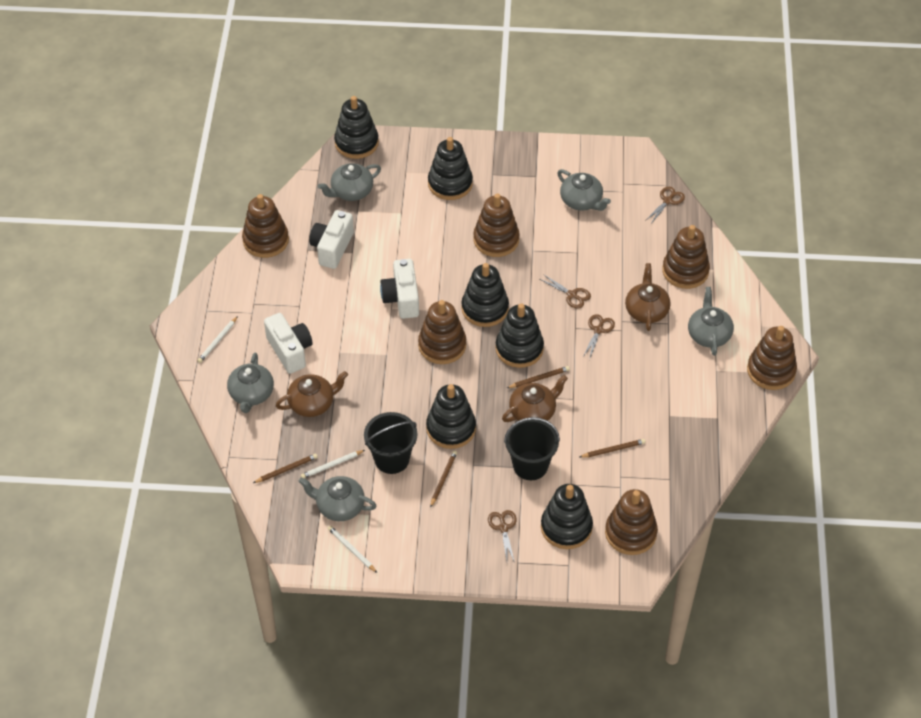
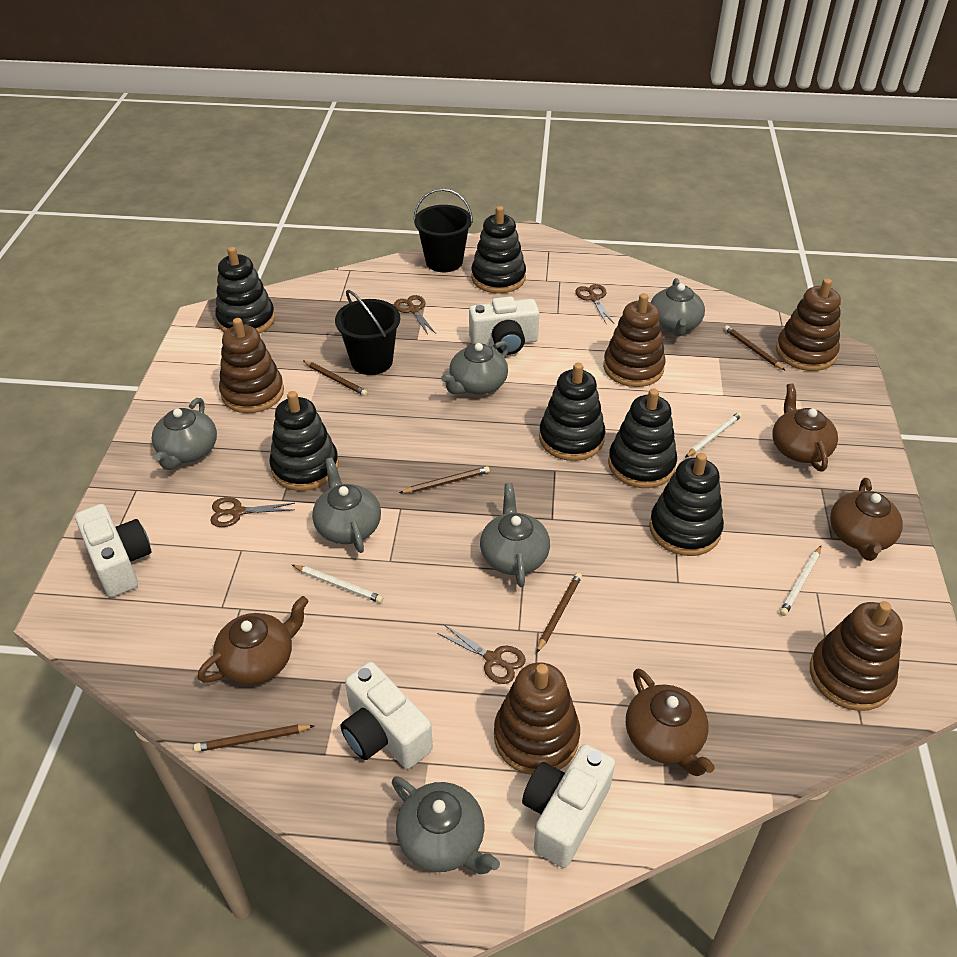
brown pencil: [253,454,318,483] [430,451,457,508] [507,366,570,388] [580,439,645,458] = 4 -> [194,724,315,752] [304,361,368,396] [399,466,490,493] [537,573,582,653] [724,325,785,370] = 5
brown stacking toy: [242,194,289,258] [418,300,466,364] [473,193,520,257] [605,489,658,555] [662,225,710,289] [747,326,797,390] = 6 -> [219,318,284,413] [494,662,580,775] [603,293,666,387] [776,278,841,371] [810,601,903,711] = 5
brown teapot: [276,371,348,417] [502,375,568,422] [625,263,671,331] = 3 -> [197,596,309,685] [626,668,715,776] [772,383,838,471] [830,478,903,561] = 4
grey teapot: [227,353,274,413] [298,476,376,521] [318,163,381,201] [557,169,611,211] [688,287,734,356] = 5 -> [152,398,217,470] [312,458,381,553] [392,776,500,874] [441,341,509,395] [480,483,550,587] [650,278,705,337] = 6
white camera: [264,313,313,374] [309,210,354,269] [380,259,419,319] = 3 -> [75,504,152,597] [340,662,433,769] [469,296,540,355] [522,744,615,868] = 4

